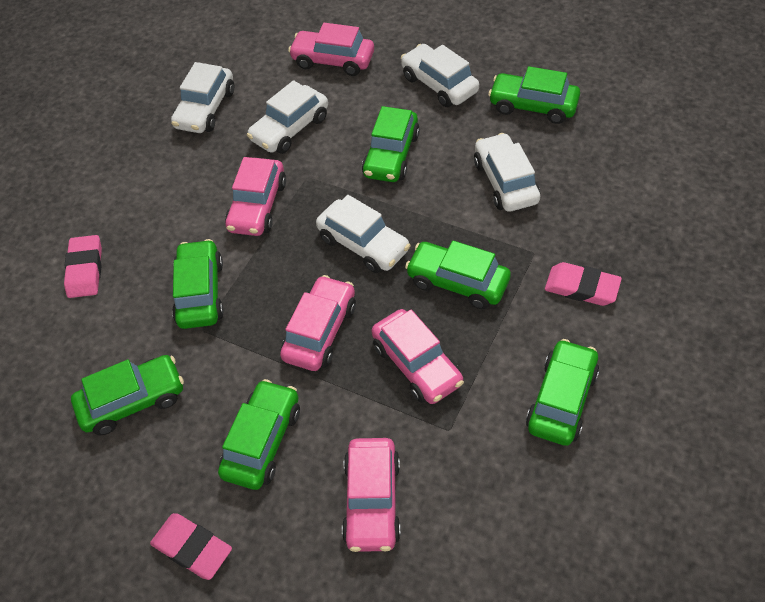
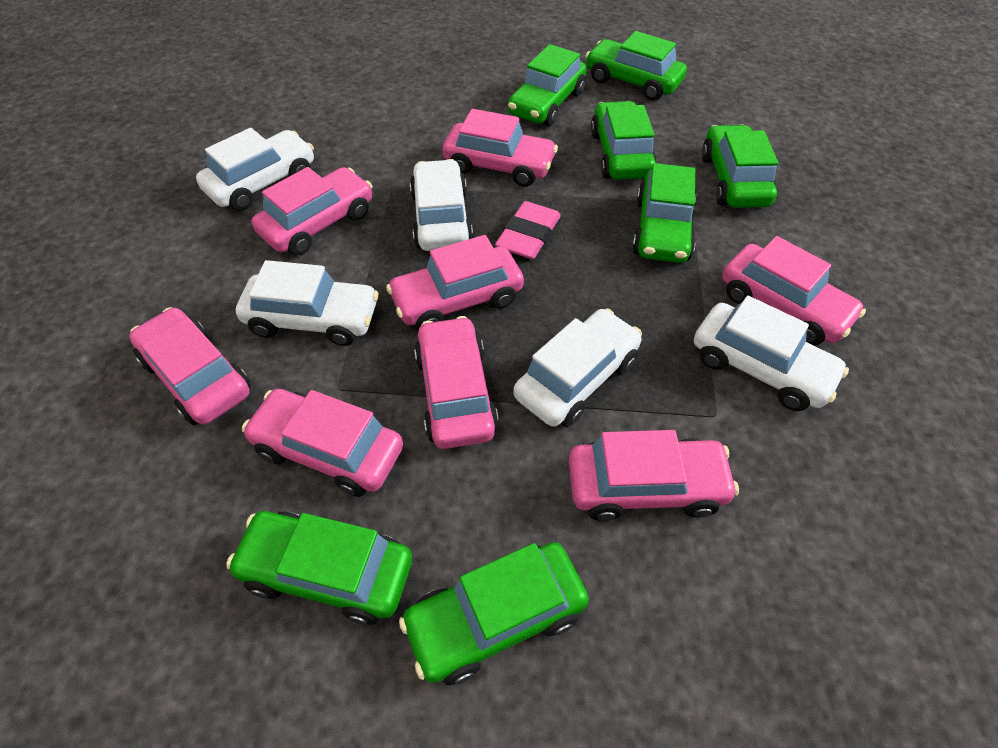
pink car: [225,157,286,236] [280,275,356,371] [288,23,374,76] [342,438,401,552] [372,309,464,404] = 5 -> [129,307,251,425] [242,389,403,497] [252,167,373,255] [386,235,524,329] [414,316,499,449] [442,109,558,187] [569,430,739,521] [722,236,866,346] = 8
pink eraser: [64,235,102,298] [150,513,232,580] [545,262,622,306] = 3 -> [495,201,561,259] = 1

